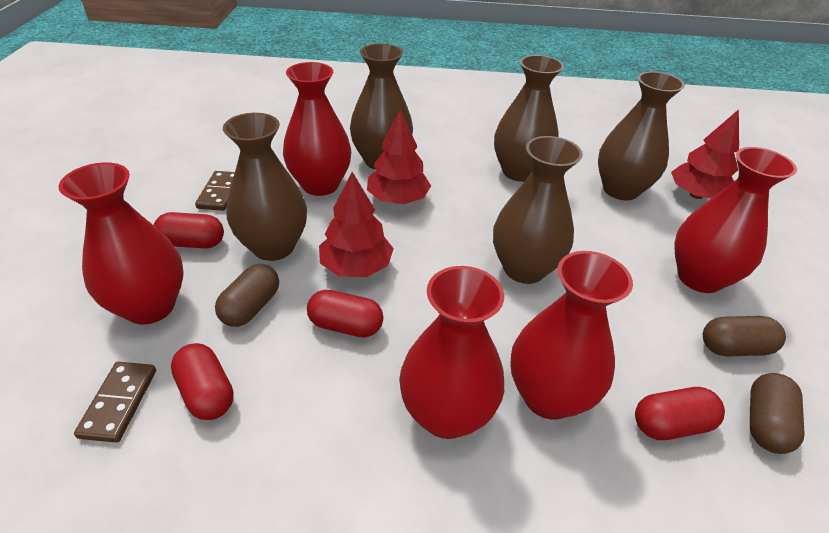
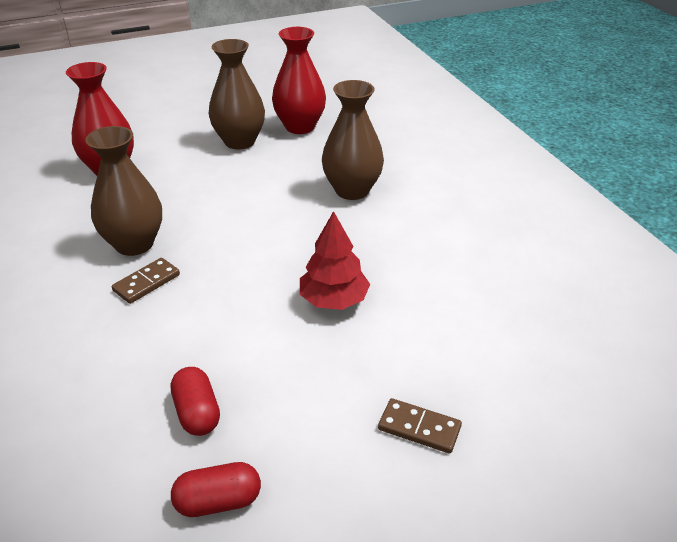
brown capsule: [215,264,279,327] [703,316,786,356] [750,373,805,454] = 3 -> none = 0
brown vase: [223,113,307,261] [350,43,413,170] [493,136,583,284] [494,55,564,182] [598,71,685,201] = 5 -> [85,126,162,256] [209,39,265,149] [322,80,384,200] = 3
red capsule: [154,212,224,248] [171,343,234,420] [307,290,383,338] [635,387,725,440] = 4 -> [171,367,220,436] [171,462,261,517] = 2
red tree: [319,172,394,277] [367,109,431,204] [671,109,739,199] = 3 -> [300,211,370,310] = 1
red vase: [59,162,184,325] [283,62,351,196] [399,266,504,439] [510,251,633,420] [674,147,797,293] = 5 -> [66,62,134,176] [272,27,326,134] = 2

